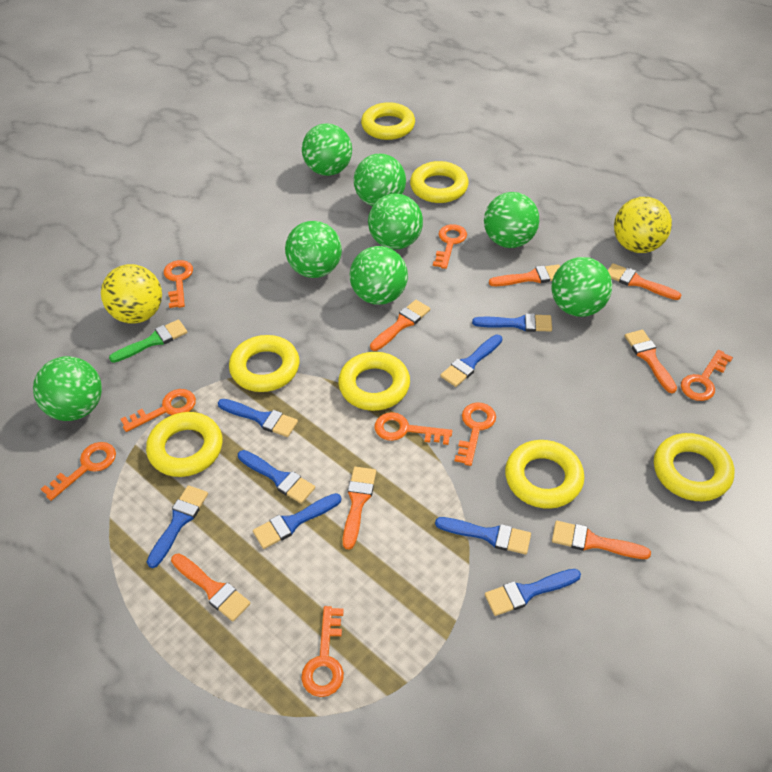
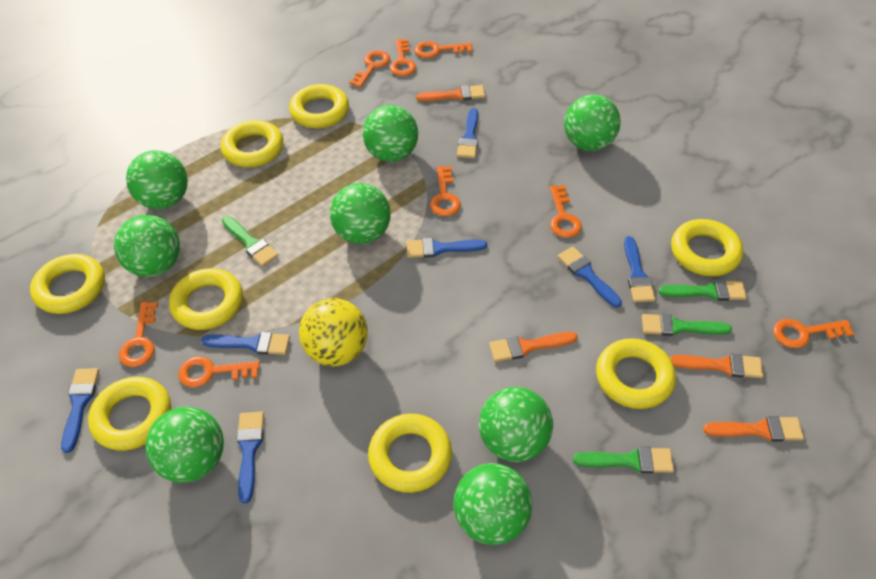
blue brush: [147,485,208,568] [218,399,298,437] [238,450,315,504] [253,493,341,549] [435,517,531,554] [440,335,502,387] [472,313,552,332] [485,569,581,616] = 8 -> [61,368,99,453] [201,332,290,355] [236,412,264,504] [406,238,487,258] [457,108,478,158] [557,247,622,308] [624,236,656,302] = 7
green brush: [109,319,187,363] = 1 -> [222,216,279,267] [573,447,674,473] [642,314,732,336] [659,280,747,301] = 4
orange brush: [171,553,250,622] [343,467,376,550] [370,300,430,351] [489,264,560,286] [552,521,651,559] [608,263,681,300] [625,330,677,393] = 7 -> [416,85,485,101] [489,332,578,362] [670,354,763,378] [703,416,804,441] = 4
yellow ball: [101,264,162,324] [614,197,672,253] = 2 -> [299,298,368,366] = 1
yellow ring: [146,412,222,477] [229,335,299,392] [338,352,410,411] [361,102,415,140] [410,161,469,203] [505,440,584,509] [654,433,734,501] = 7 -> [30,254,105,314] [88,376,171,451] [169,268,243,330] [221,120,283,167] [289,84,349,128] [368,414,452,493] [596,338,676,409] [671,219,743,277] = 8

